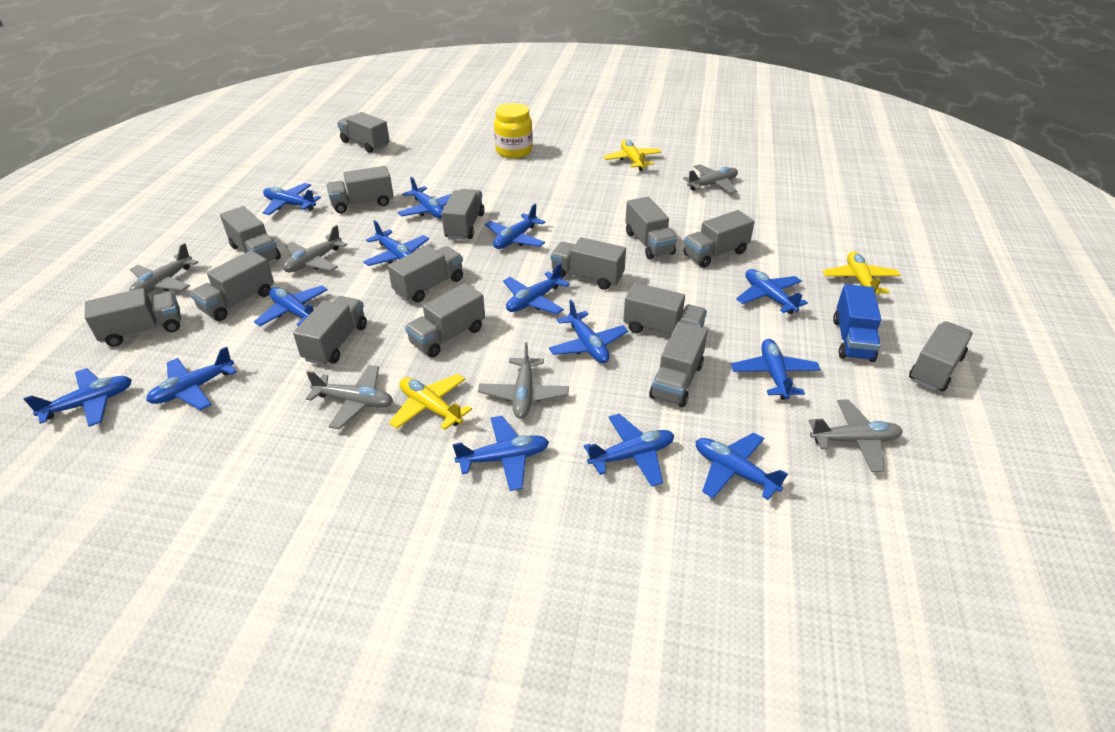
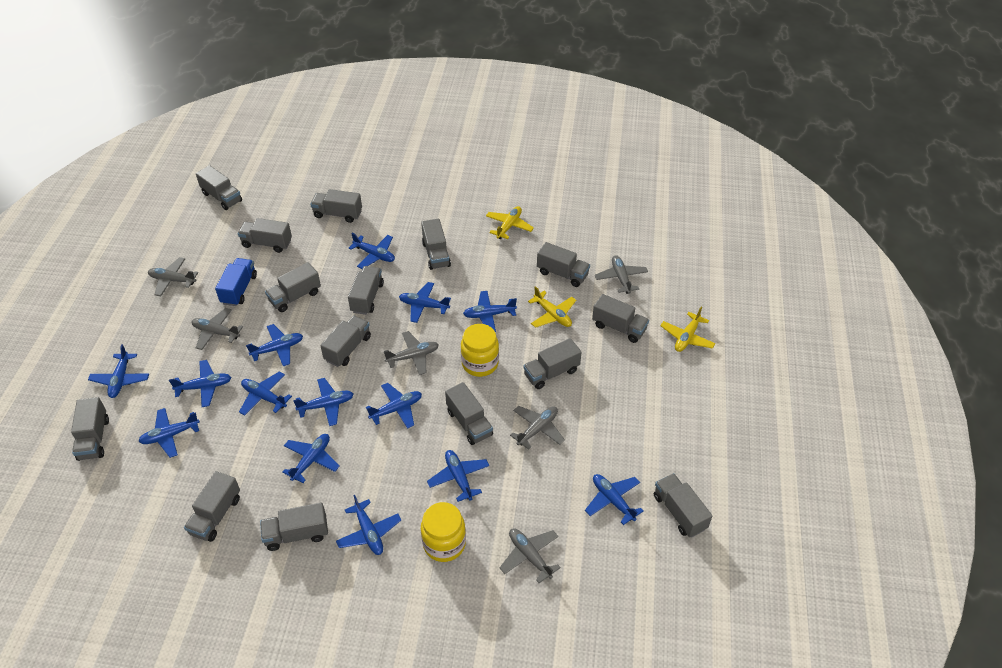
yellow jar: [494,103,533,158] = 1 -> [421,502,466,562] [461,324,499,377] = 2

